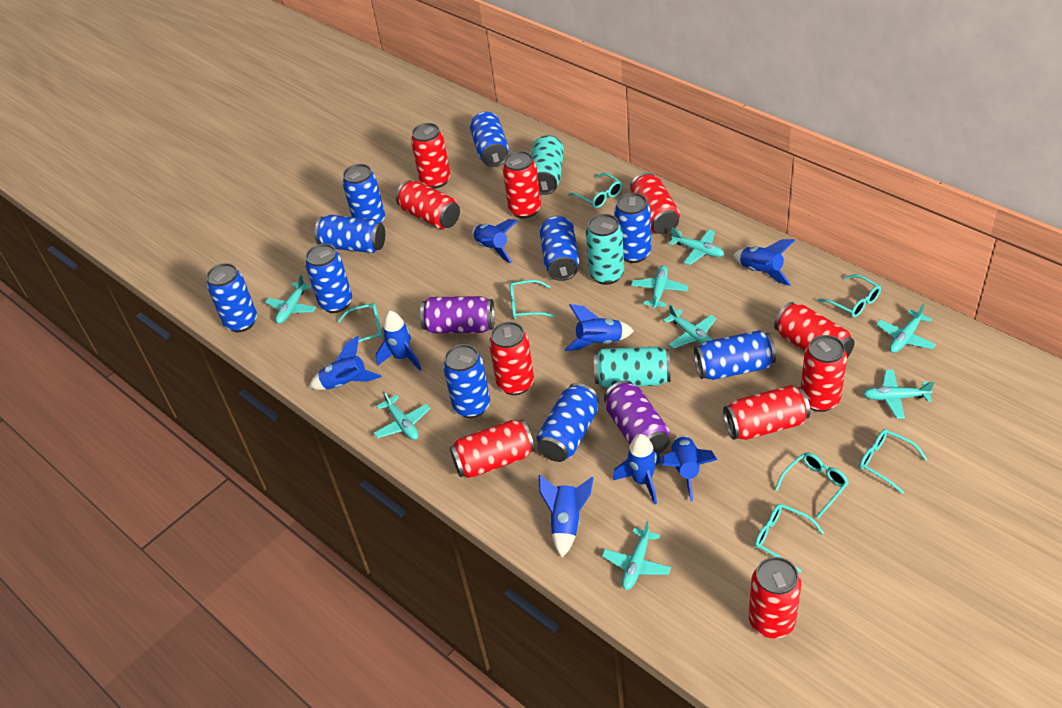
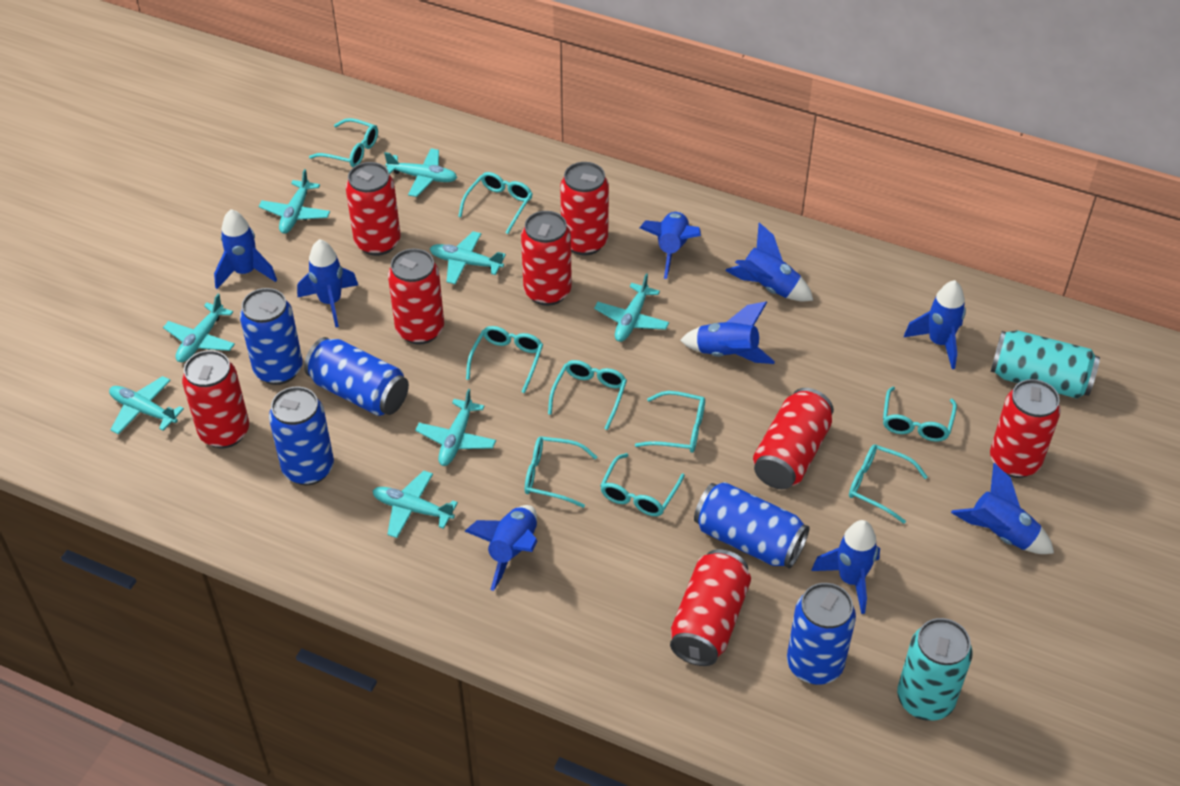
blue can: [206,263,257,332] [305,244,352,313] [315,215,385,253] [342,164,385,224] [443,344,490,418] [470,111,509,167] [537,383,599,462] [540,215,579,281] [614,193,651,263] [694,330,776,380] = 10 -> [240,288,303,385] [269,387,334,485] [304,337,409,416] [694,482,809,569] [787,583,856,685] = 5
blue rocket: [309,336,381,390] [376,311,421,370] [472,219,517,264] [539,475,594,557] [564,304,634,351] [613,434,661,505] [662,435,717,501] [734,239,795,286] = 8 -> [214,209,277,289] [297,239,358,327] [465,505,537,591] [640,212,701,279] [680,302,775,364] [725,222,814,301] [811,520,880,614] [904,280,966,369] [951,463,1054,554] = 9
purple can: [420,296,495,334] [604,380,670,454] = 2 -> none = 0
red can: [396,180,460,229] [411,123,450,189] [450,419,535,479] [489,322,534,395] [503,151,541,219] [630,173,680,234] [723,385,810,440] [749,557,801,638] [774,302,855,358] [801,335,847,412] = 10 -> [182,350,249,448] [346,162,401,256] [388,248,444,345] [521,211,572,306] [560,162,609,256] [670,549,751,666] [753,388,834,489] [990,379,1061,478] = 8
turquoise can: [531,135,564,195] [586,214,624,285] [594,346,671,388] = 3 -> [897,618,973,721] [990,330,1100,398] = 2
turquoise glasses: [338,303,383,343] [509,280,555,319] [568,173,623,208] [755,504,824,573] [775,452,849,519] [818,274,881,317] [859,429,927,494] = 7 -> [309,118,378,167] [458,172,533,234] [466,326,543,393] [525,436,597,508] [548,360,627,430] [600,453,685,516] [635,391,705,453] [849,444,928,524] [883,386,957,442] = 9

